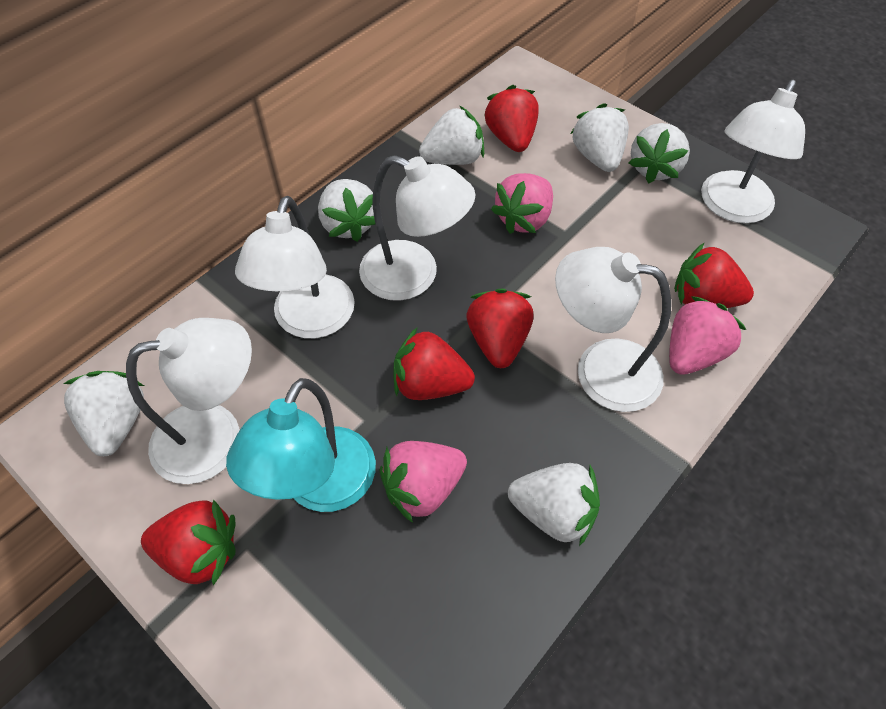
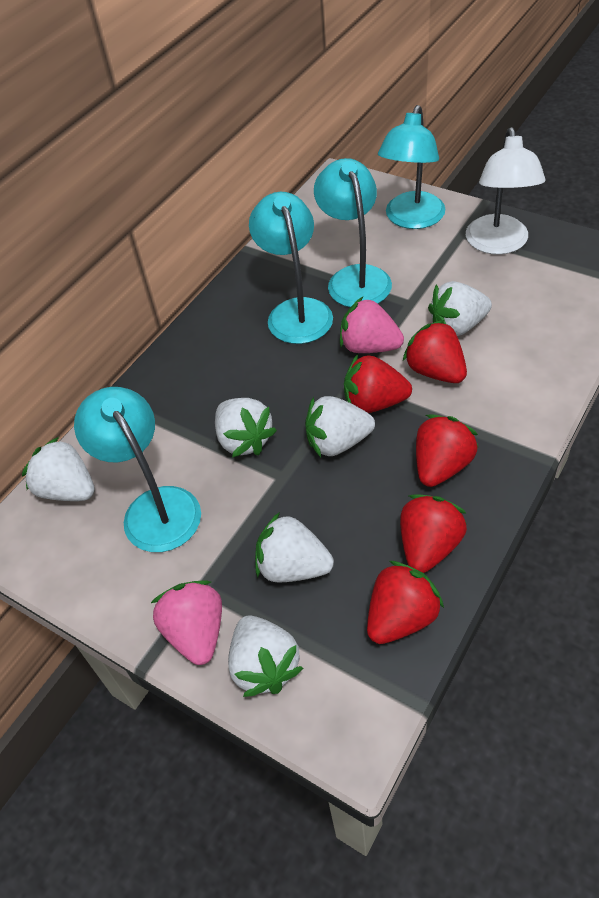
pink strawberry: [379,441,467,523] [491,173,553,234] [669,296,746,375] = 3 -> [151,580,222,665] [340,297,404,353] = 2
turquoise lamp: [226,378,376,512] = 1 -> [74,387,201,552] [249,192,333,344] [314,158,392,307] [378,105,445,229] = 4
white lamp: [126,318,252,484] [235,196,355,339] [359,155,476,301] [555,247,671,412] [701,80,805,224] = 5 -> [466,127,546,255] = 1

